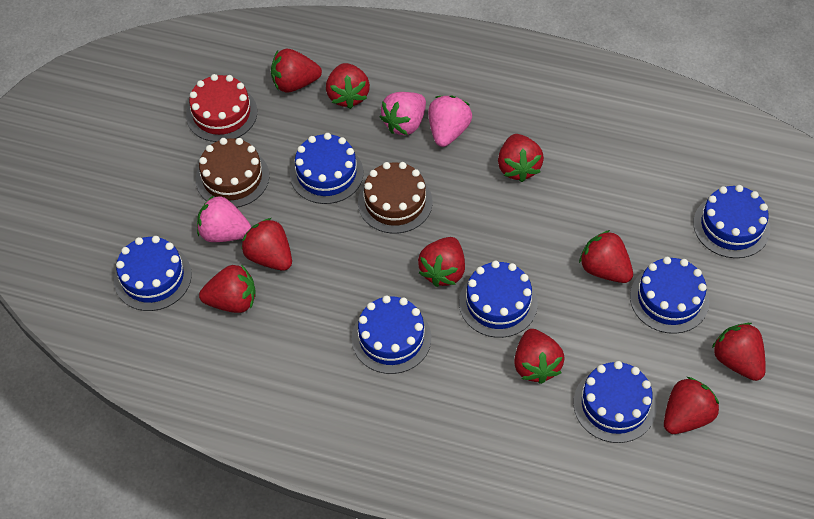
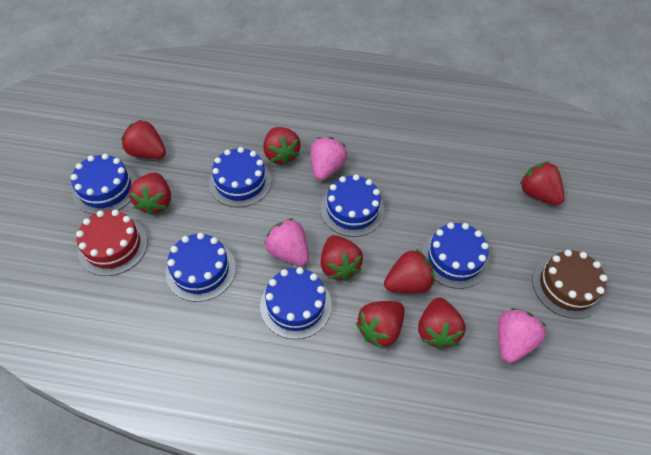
blue cake: [114,236,192,311] [290,133,363,204] [352,295,431,374] [459,261,538,338] [573,361,656,443] [630,257,709,334] [693,185,770,258] = 7 -> [71,154,137,215] [166,233,236,302] [209,147,272,207] [260,267,332,339] [321,174,384,237] [421,222,489,289] = 6
brown cake: [196,138,269,208] [358,162,433,234] = 2 -> [532,250,608,319] = 1
red strawberry: [199,265,256,313] [241,218,292,271] [271,49,322,93] [326,63,370,109] [418,237,465,287] [498,134,544,182] [514,329,565,384] [579,230,633,283] [664,377,719,434] [712,323,766,381] = 10 -> [121,120,166,159] [129,173,171,215] [263,127,300,165] [321,235,363,281] [356,301,405,349] [384,249,435,293] [418,297,466,349] [520,162,564,205] = 8

